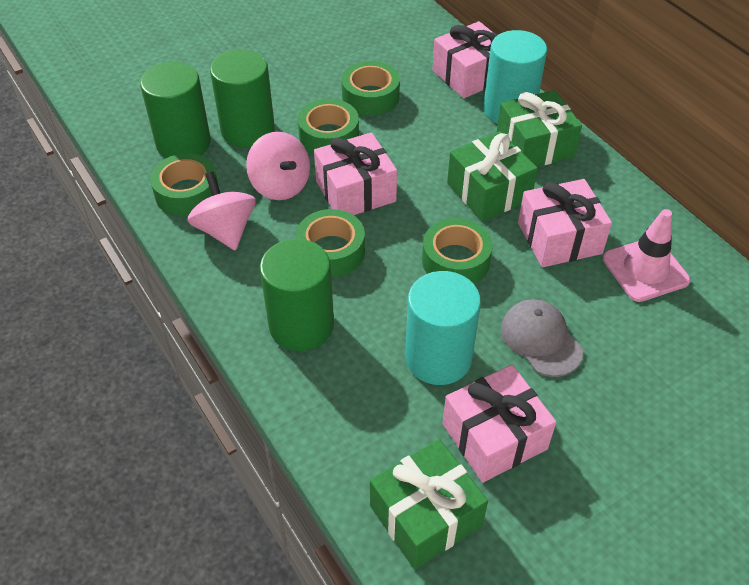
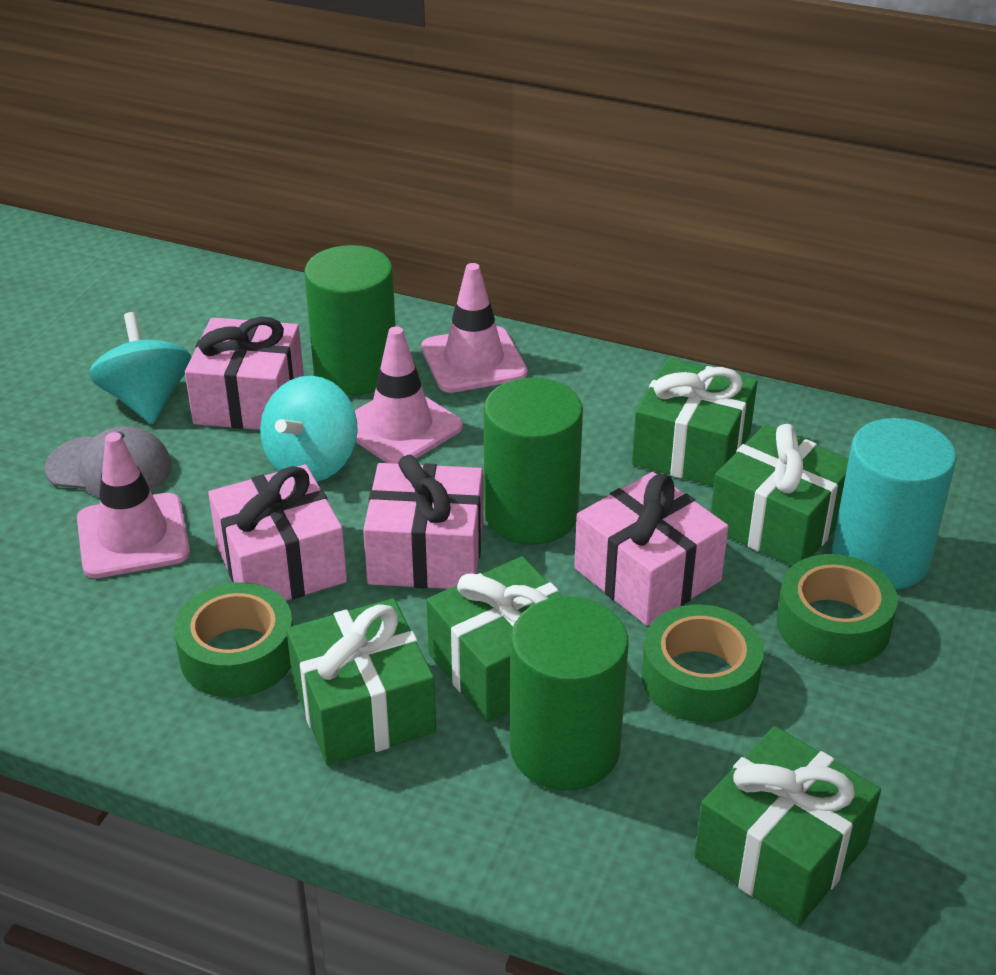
green gift: [370,439,488,569] [447,131,538,221] [497,90,582,167] = 3 -> [286,598,436,766] [426,556,562,722] [632,358,757,487] [694,726,881,926] [711,424,849,566] = 5
green tape: [150,153,218,217] [296,209,365,277] [298,99,359,154] [342,61,400,116] [422,218,493,284] = 5 -> [174,582,293,698] [641,605,764,723] [776,554,898,666] = 3
pink spinning top: [187,172,256,250] [246,132,310,200] = 2 -> none = 0
pink traffic cone: [603,209,690,302] = 1 -> [77,432,190,578] [355,326,463,464] [421,263,527,393] = 3
turquoise cylinder: [405,271,481,385] [483,30,547,124] = 2 -> [832,418,956,590] = 1
turquoise spinning top: none = 0 -> [89,312,191,424] [260,376,358,482] = 2

